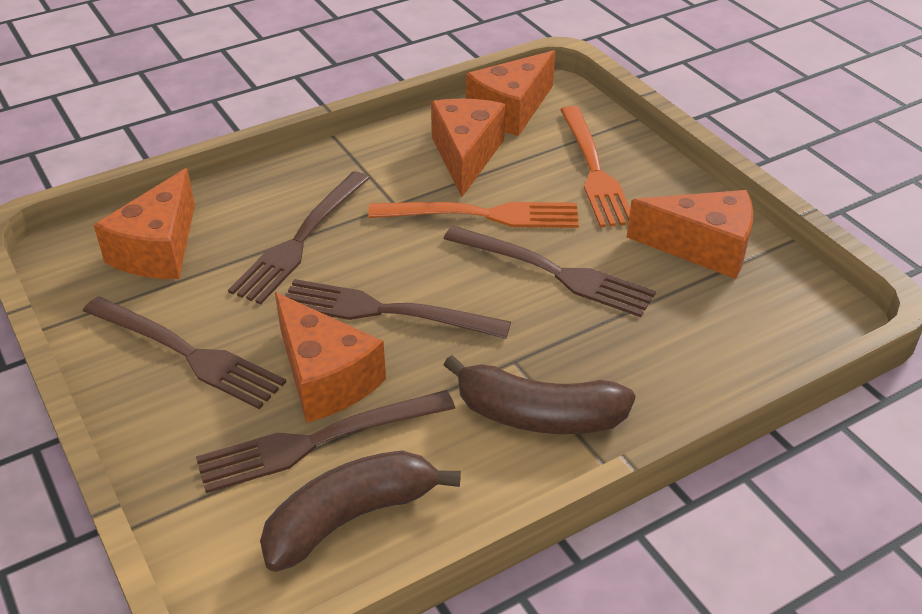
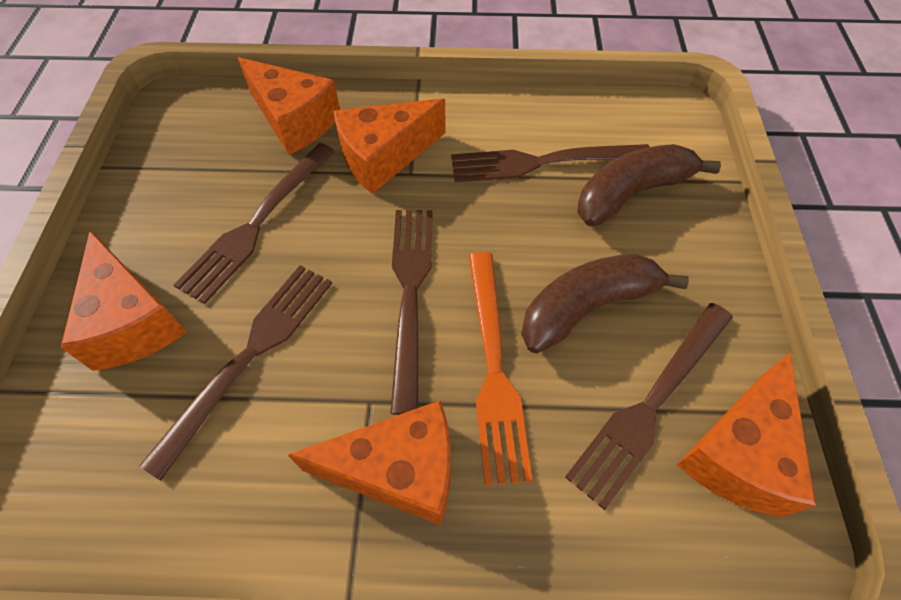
orange fork: [368,202,579,228] [560,106,630,228] = 2 -> [469,252,533,485] = 1

